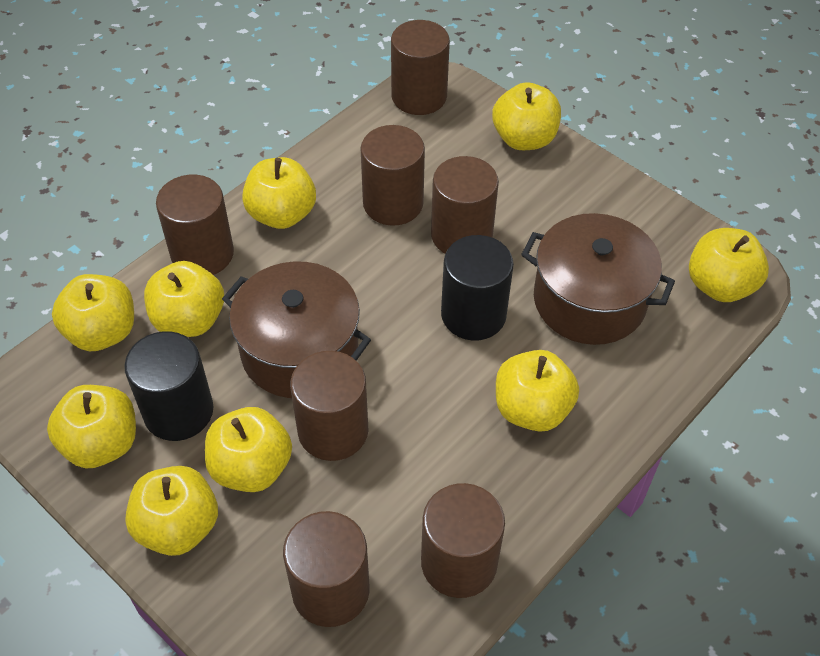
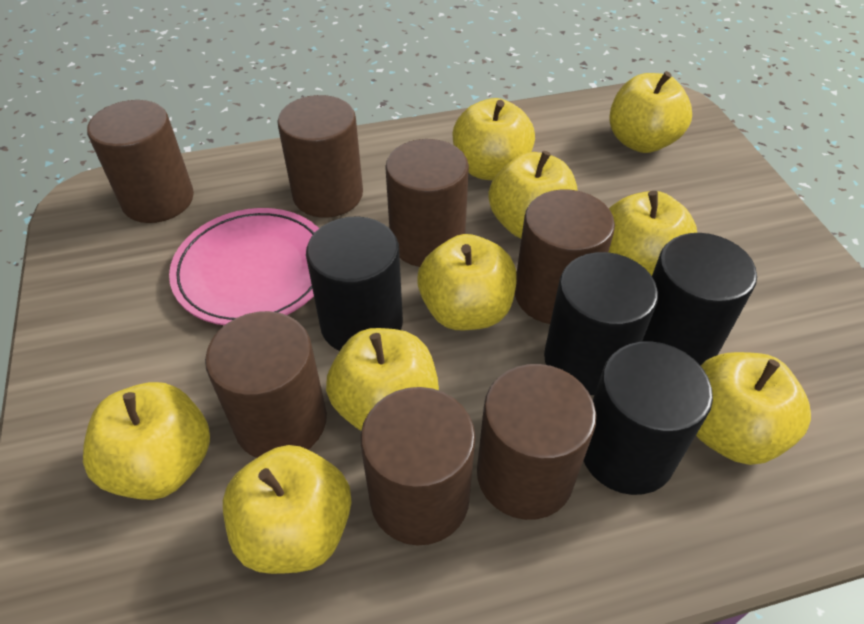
black cylinder: [124,331,213,441] [441,235,514,341] = 2 -> [306,217,403,351] [544,252,658,395] [583,341,713,495] [642,233,757,366] = 4
brown pot: [222,261,371,398] [521,213,675,345] = 2 -> none = 0
pink plate: none = 0 -> [169,208,319,325] = 1

